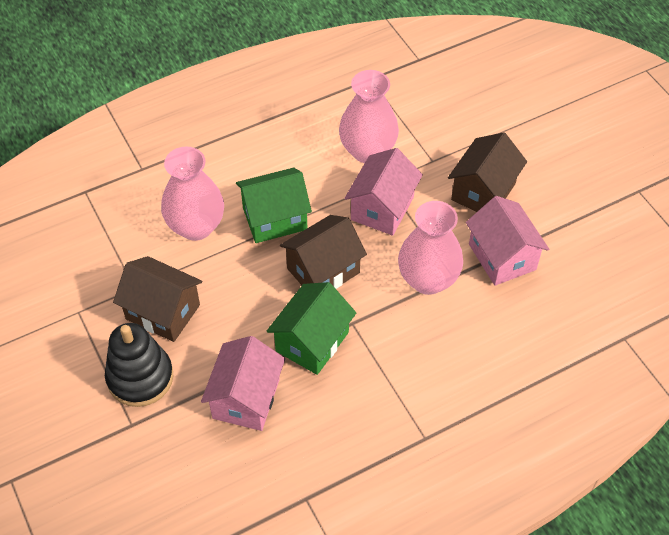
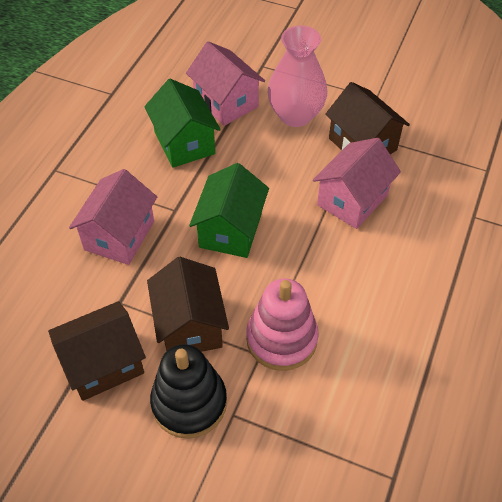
pink stacking toy: none = 0 -> [246,279,319,371] = 1
pink vase: [161,147,224,241] [339,70,399,163] [398,201,463,295] = 3 -> [267,26,327,127] = 1

